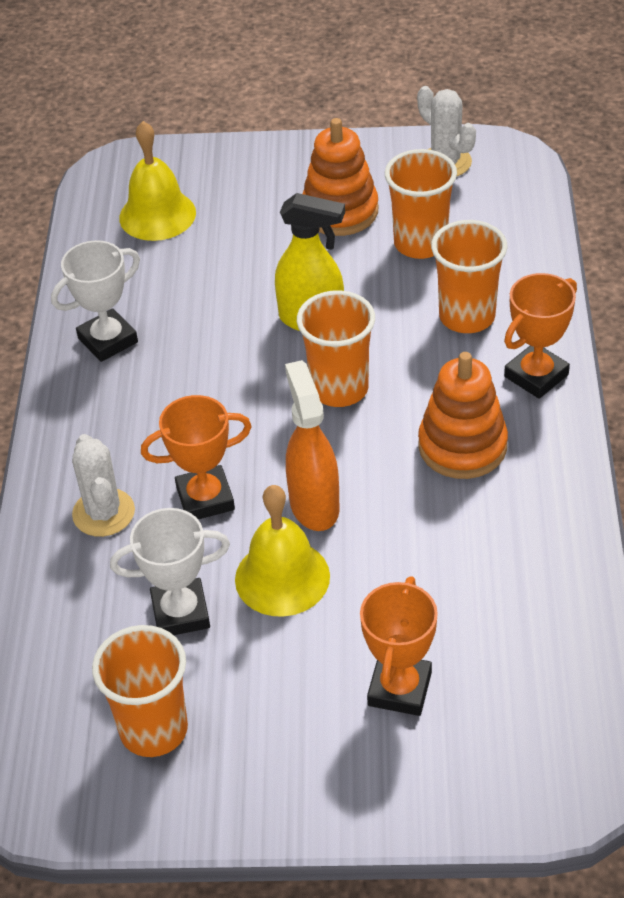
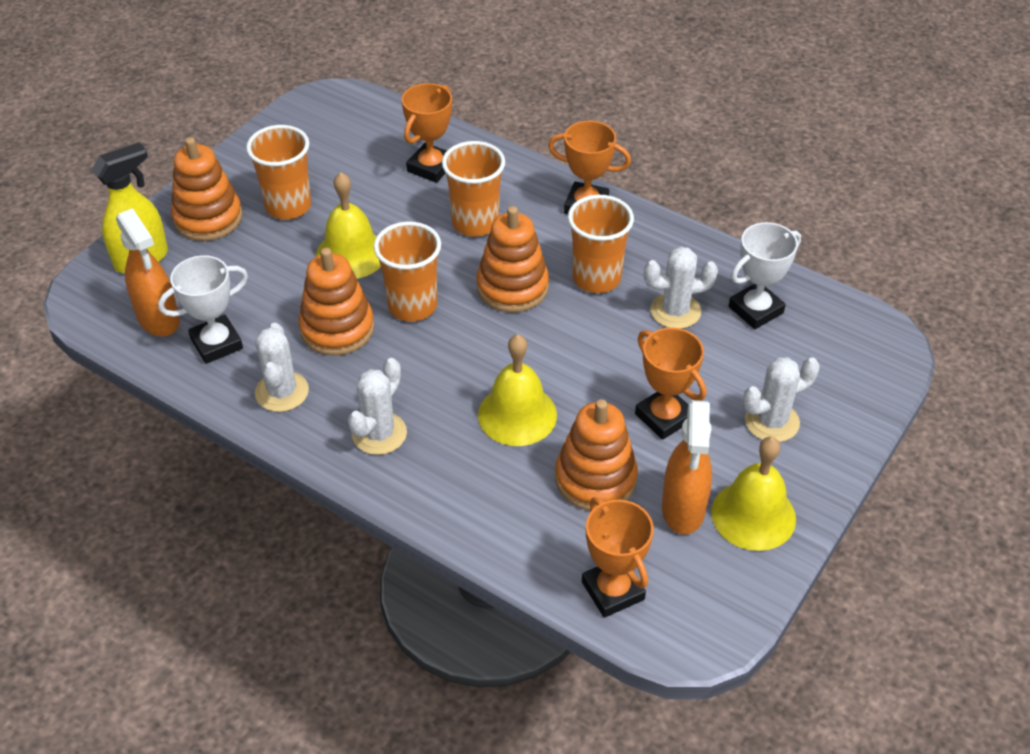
orange spray bottle: [285,360,340,531] = 1 -> [116,208,180,336] [662,400,712,535] = 2
orange stacking toy: [303,118,378,236] [418,352,508,479] = 2 -> [171,137,243,241] [298,248,374,356] [477,206,549,312] [555,399,638,511] = 4
orange trophy: [141,395,252,519] [360,576,438,716] [504,273,577,399] = 3 -> [402,83,452,183] [548,121,631,214] [582,497,654,618] [635,328,706,440] = 4
white cactus: [72,434,135,537] [417,86,476,177] = 2 -> [255,323,309,412] [348,358,407,455] [644,246,718,329] [743,357,820,442] = 4
yellow bell: [119,121,196,241] [235,485,330,617] = 2 -> [316,172,381,279] [478,334,557,446] [711,437,796,551] = 3

